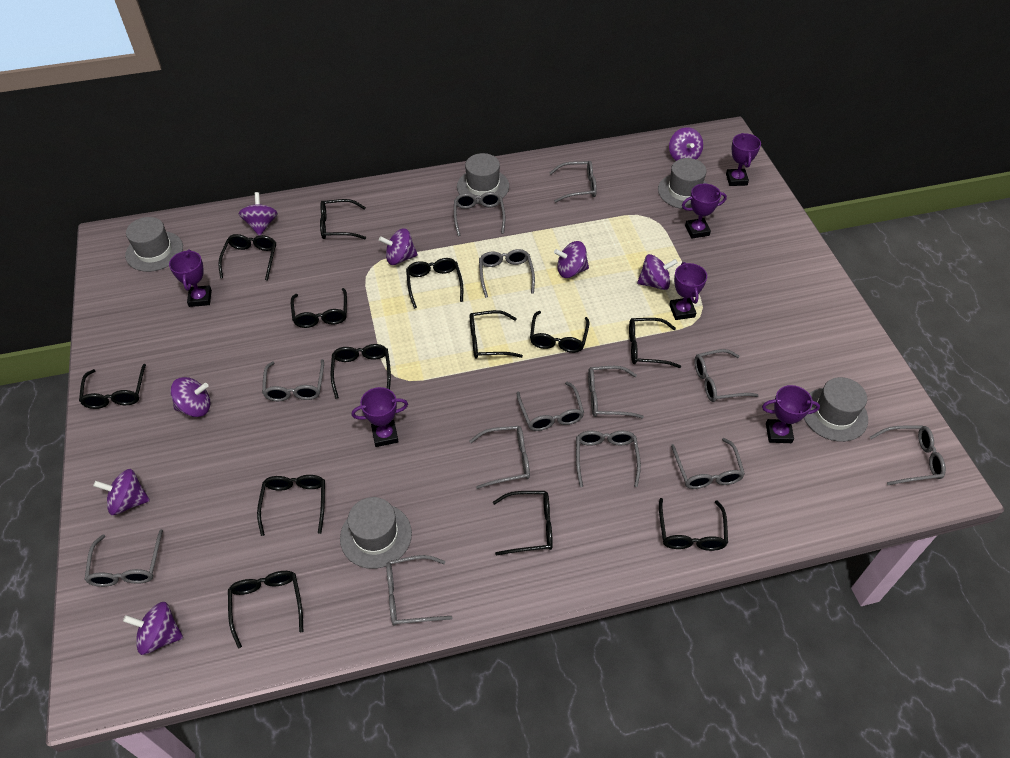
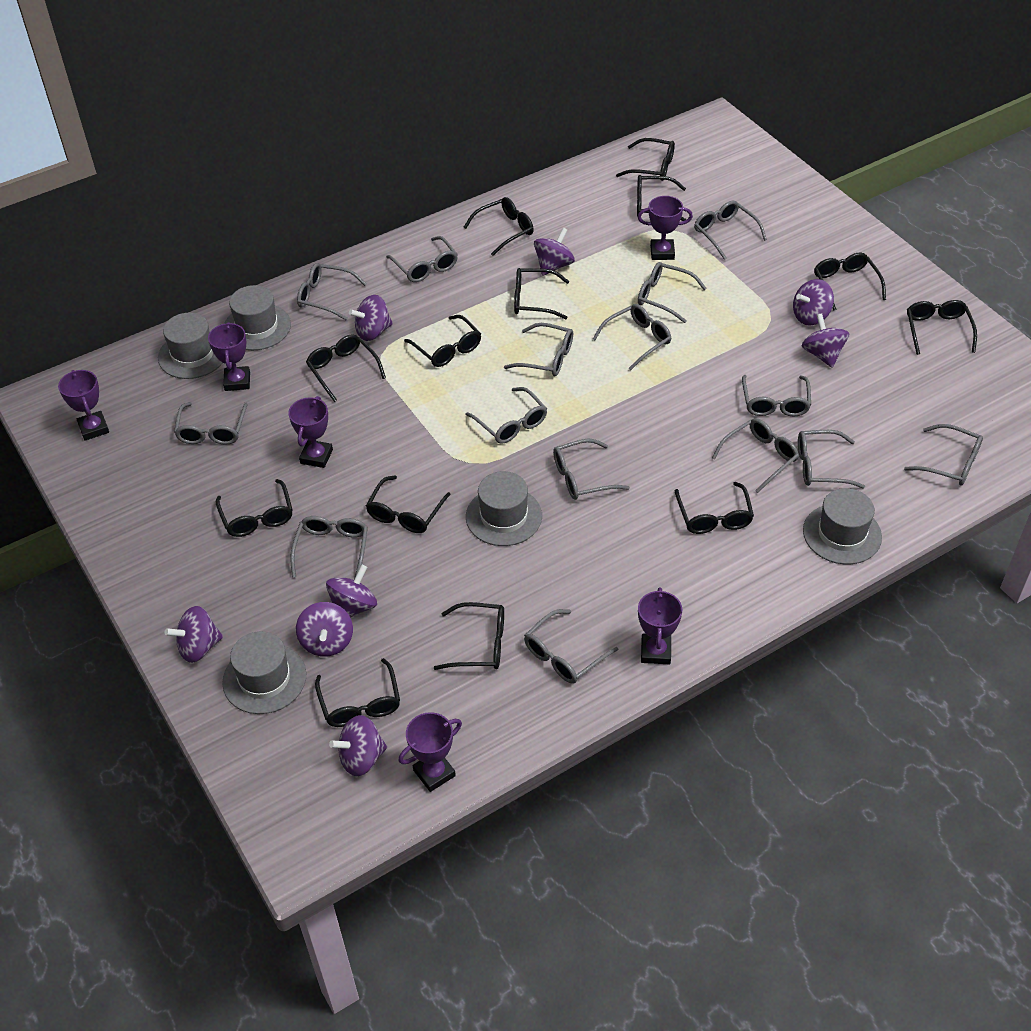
grey glasses: [84,529,163,587] [262,359,324,401] [386,555,453,626] [454,192,505,236] [469,426,530,489] [479,249,535,298] [517,382,584,431] [549,161,597,203] [576,431,641,487] [588,366,644,418] [671,438,745,489] [694,349,759,402] [870,425,946,485] = 13 -> [174,402,248,445] [290,516,368,579] [297,263,367,320] [386,236,458,282] [466,387,547,444] [504,323,573,376] [524,609,618,684] [553,439,630,500] [593,304,671,370] [638,262,707,323] [694,201,767,260] [712,418,799,493] [742,375,811,417] [798,430,865,489] [904,424,983,486] = 15

